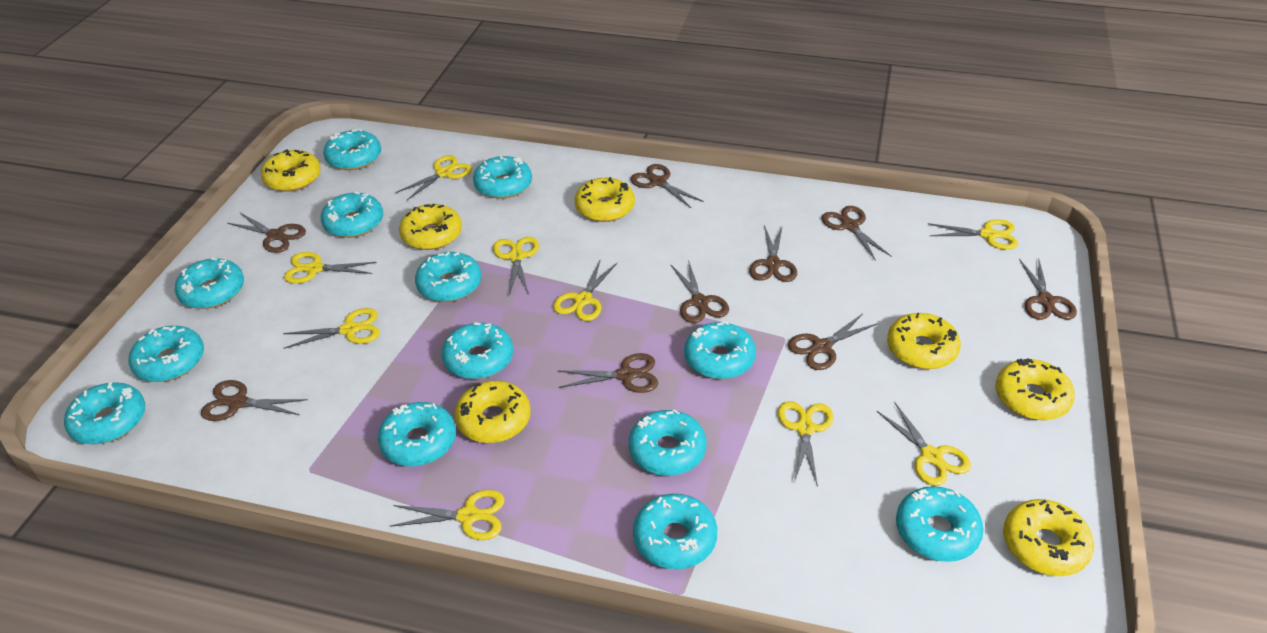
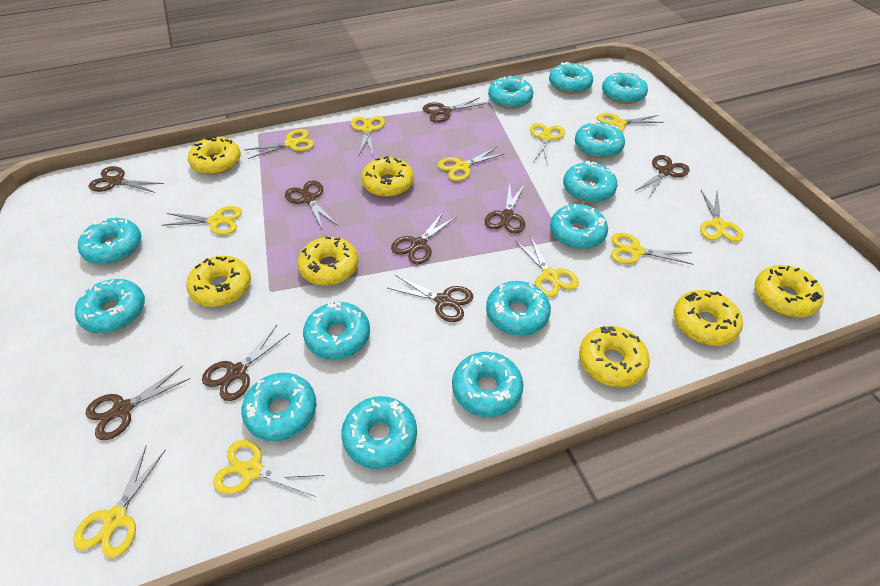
yellow scissors: [283,308,380,349] [284,252,377,284] [390,490,505,540] [396,155,472,200] [493,237,539,295] [553,260,617,321] [778,401,834,487] [877,402,971,486] [928,219,1018,250] = 9 -> [73,446,166,558] [162,206,242,235] [213,440,325,497] [245,129,314,159] [351,116,385,155] [438,147,505,181] [515,236,579,297] [530,123,565,166] [597,113,664,132] [611,233,693,265] [700,190,743,242] = 11

